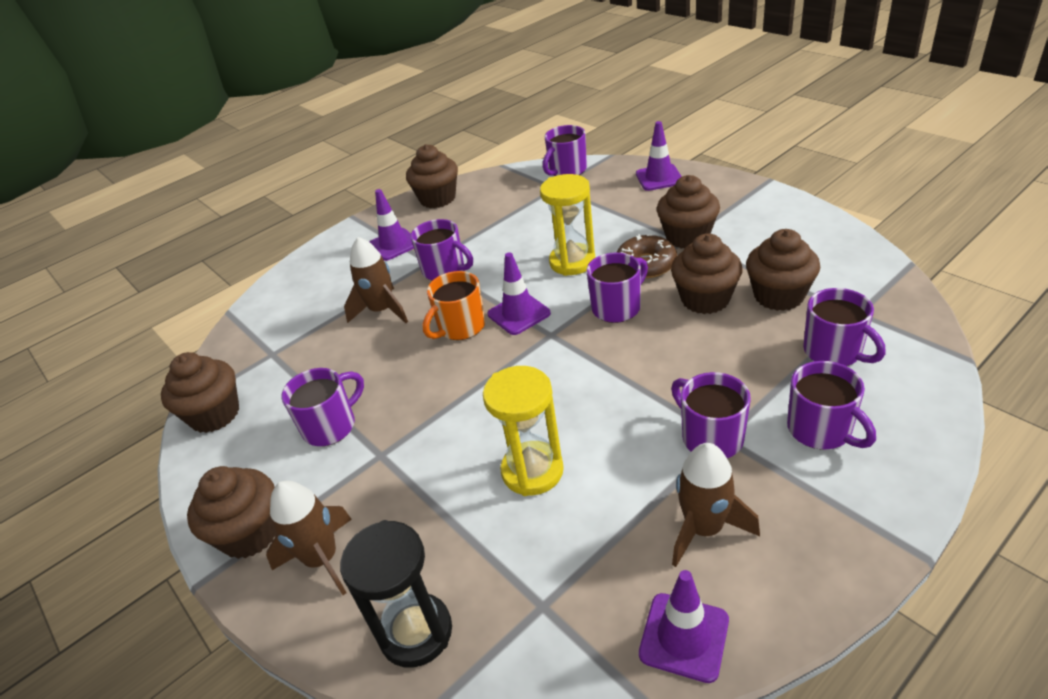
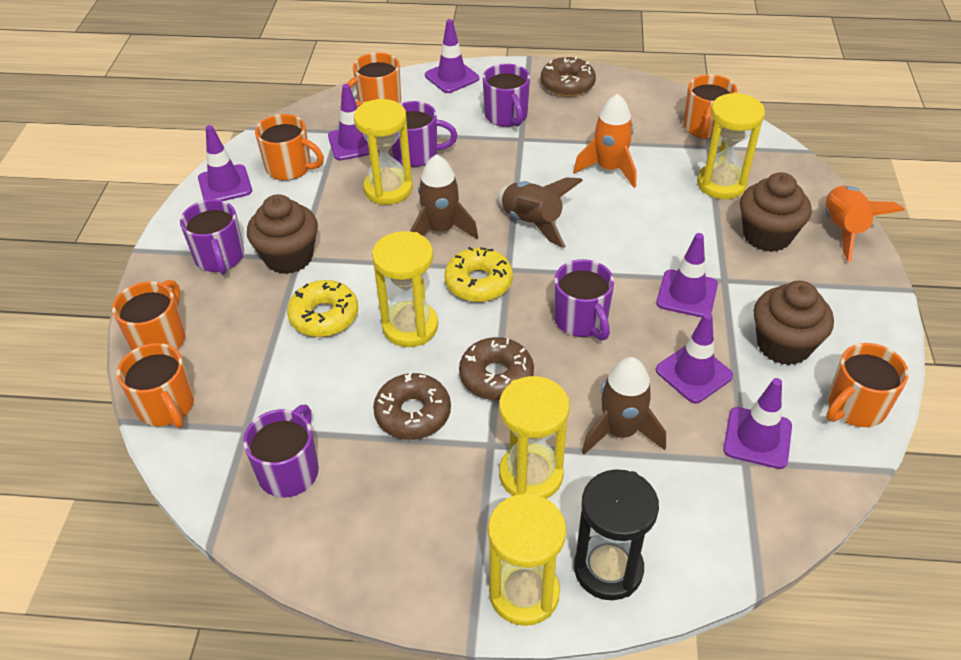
brown cupcake: [161,352,239,433] [187,466,277,559] [406,144,458,208] [657,175,720,249] [671,234,743,314] [746,229,820,311] = 6 -> [247,194,318,274] [740,172,812,252] [754,281,834,365] = 3
brown donut: [617,234,677,278] = 1 -> [373,372,451,440] [459,337,534,400] [541,57,596,97] = 3
orange mug: [423,271,485,340] = 1 -> [112,280,185,350] [117,343,194,428] [255,114,324,181] [341,53,401,107] [684,74,738,140] [826,343,909,427] = 6
orange rocket: none = 0 -> [573,94,637,188] [825,186,905,262] = 2
purple mug: [281,368,364,446] [410,219,473,281] [543,125,587,176] [587,252,648,323] [671,372,751,458] [787,361,876,449] [803,288,886,366] = 7 -> [180,199,244,274] [243,405,319,497] [391,101,457,167] [483,64,530,127] [554,259,614,341] = 5
purple traffic cone: [370,189,414,261] [488,252,551,335] [636,121,682,191] [639,570,729,683] = 4 -> [198,125,252,201] [328,84,379,160] [425,19,479,93] [656,233,718,318] [656,312,733,403] [723,378,792,469] = 6
yellow donut: none = 0 -> [287,280,358,337] [444,247,513,302] = 2
yellow hourglass: [483,366,564,496] [540,174,595,276] = 2 -> [354,99,412,205] [372,231,438,347] [488,494,566,626] [499,376,570,499] [697,92,765,199] = 5

